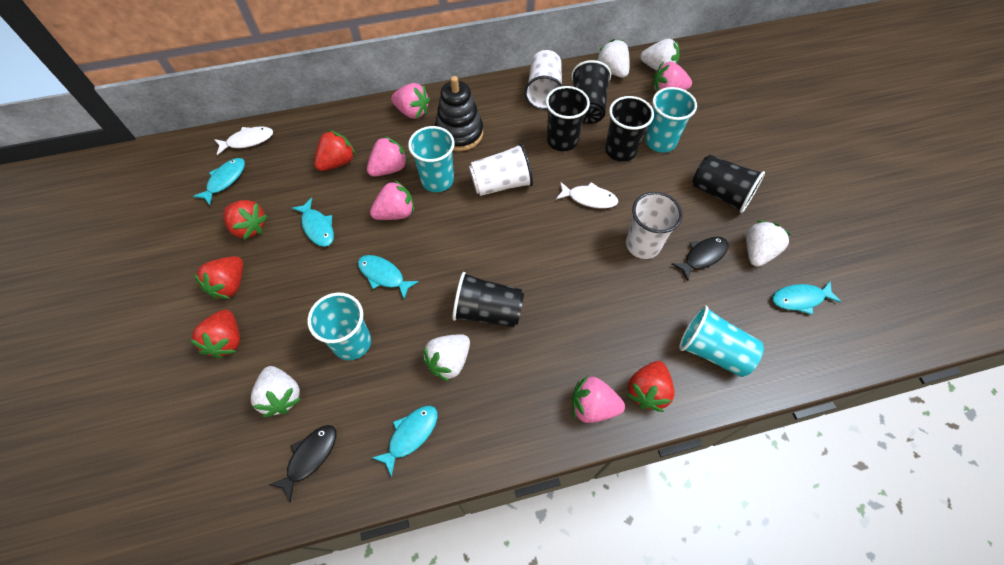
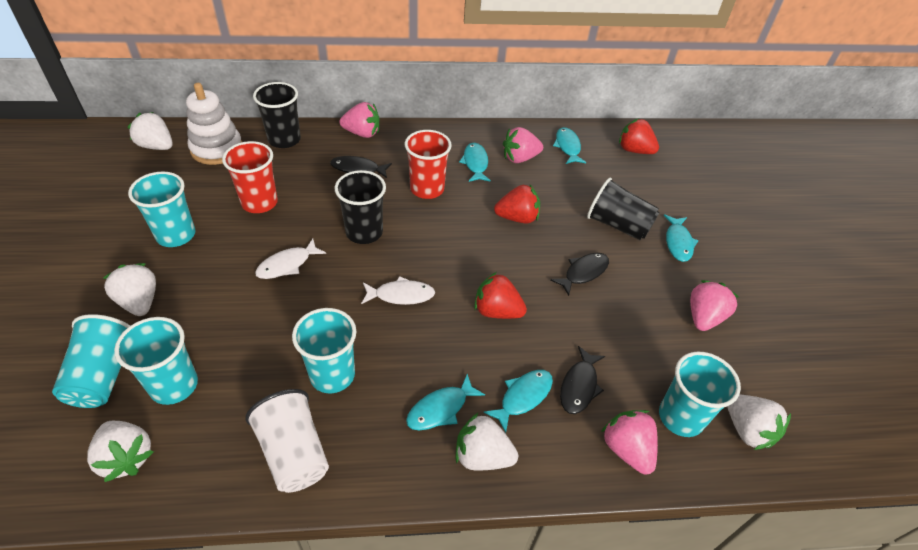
black cup: [452,272,524,327] [546,86,590,151] [571,60,611,124] [605,96,654,162] [692,155,765,213] = 5 -> [253,82,301,148] [335,170,386,244] [587,178,660,240] = 3
black fish: [269,425,336,502] [671,237,729,281] = 2 -> [330,156,392,178] [550,253,609,296] [560,346,605,414] = 3
black stacking toy: [435,76,483,151] = 1 -> none = 0
pink strawberry: [367,136,408,177] [370,180,414,220] [391,83,430,119] [572,376,625,423] [653,62,692,92] = 5 -> [340,102,380,138] [503,127,543,163] [601,410,658,475] [690,280,739,331] = 4
red cup: none = 0 -> [222,141,278,213] [405,130,452,199] = 2
red strawberry: [189,310,240,359] [194,256,243,300] [223,200,268,240] [314,130,356,171] [627,361,675,412] = 5 -> [474,272,527,319] [494,184,540,223] [619,118,659,154] = 3
turquoise cup: [308,293,371,360] [408,126,455,192] [645,87,697,153] [679,306,764,377] = 4 -> [52,314,130,408] [114,317,198,405] [128,171,195,247] [292,308,356,393] [659,351,741,437] = 5
white cup: [469,143,533,196] [524,50,563,110] [626,192,683,259] = 3 -> [245,389,329,493] = 1
white stacking toy: none = 0 -> [186,83,242,165] = 1

